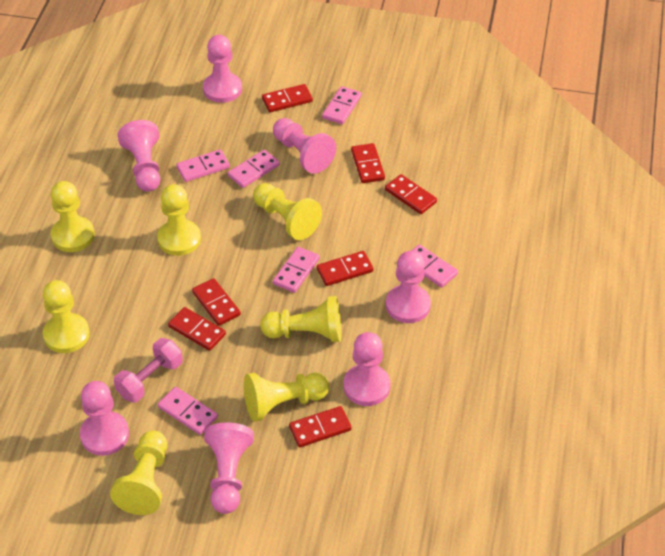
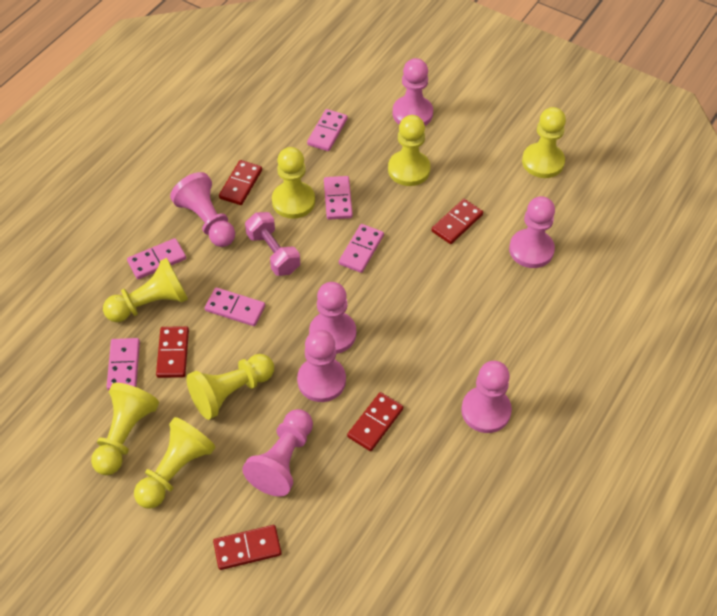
red domino: [168,307,226,351] [192,278,241,326] [262,84,313,112] [289,406,352,448] [317,251,374,286] [351,143,385,183] [385,174,437,214] = 7 -> [156,326,189,378] [213,525,282,570] [219,160,262,205] [347,392,403,451] [432,199,483,244] = 5

